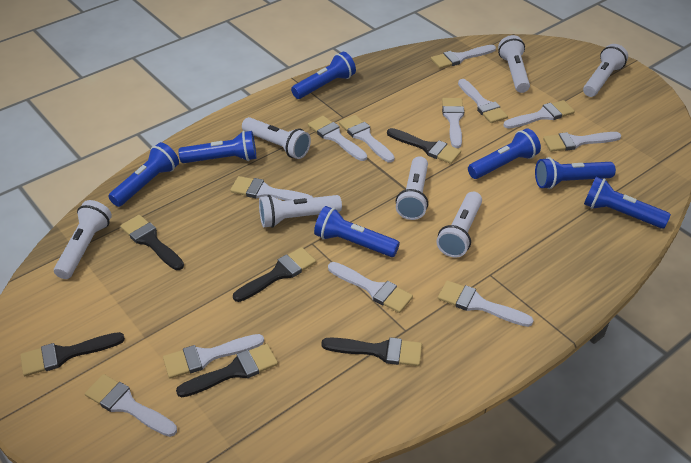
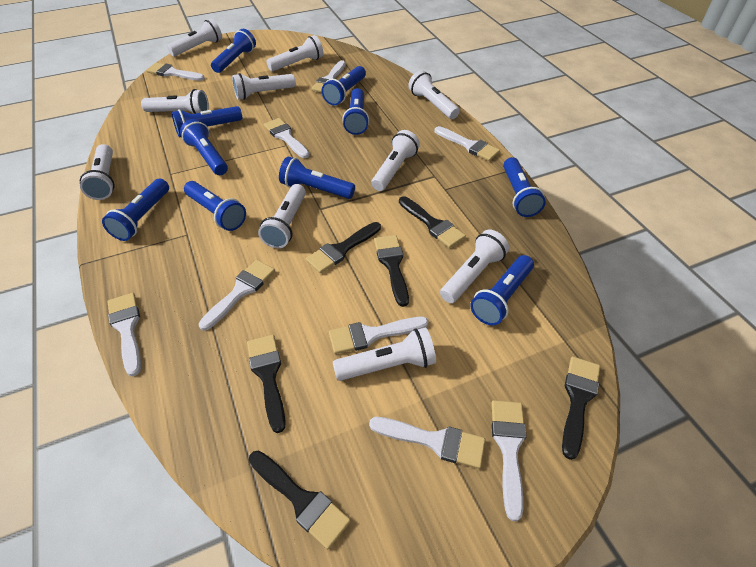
blue flashlight: [108,142,179,207] [178,131,256,163] [291,52,356,99] [314,206,400,257] [468,128,541,179] [535,157,616,189] [584,177,671,229] = 7 -> [102,179,169,241] [171,106,242,138] [180,119,228,175] [184,181,246,231] [211,29,256,73] [279,156,355,199] [322,66,366,105] [342,88,369,135] [470,255,534,325] [503,157,546,217] = 10
white brush: [85,374,177,437] [163,334,264,379] [230,176,313,201] [308,116,367,161] [328,262,413,313] [339,115,395,163] [431,45,496,69] [438,280,534,327] [442,98,464,148] [458,79,508,123] [503,100,575,129] [543,132,621,152] = 12 -> [107,293,141,376] [146,63,205,81] [199,260,275,331] [264,118,309,158] [311,60,346,93] [329,317,429,354] [369,417,486,469] [435,126,500,161] [492,400,527,521] = 9
white flashlight: [54,200,112,279] [242,117,311,159] [259,195,342,228] [396,156,428,220] [437,192,482,257] [498,35,530,93] [583,44,628,97] = 7 -> [80,144,114,200] [141,89,209,114] [167,19,222,56] [232,73,296,100] [258,184,306,248] [267,35,324,71] [333,327,436,381] [371,130,420,191] [408,70,460,119] [440,229,509,303] = 10

